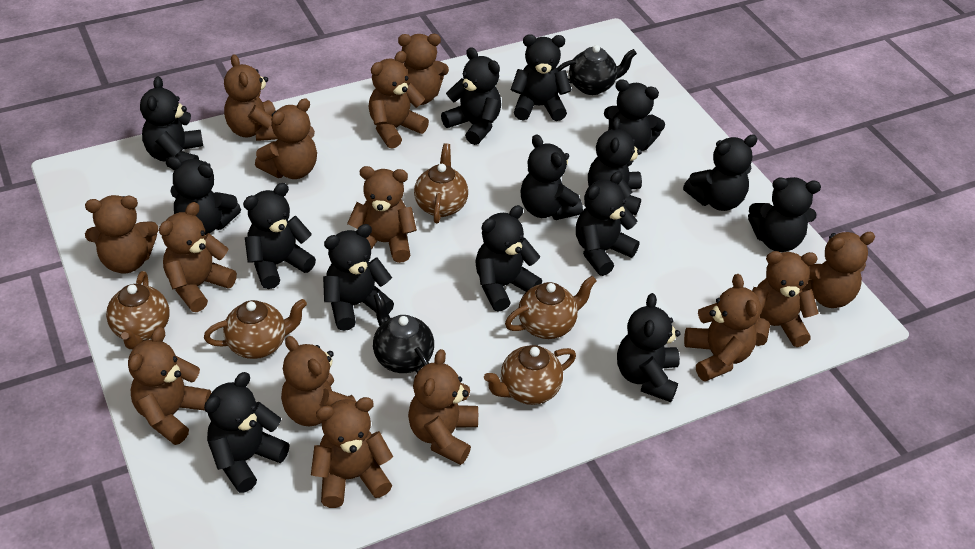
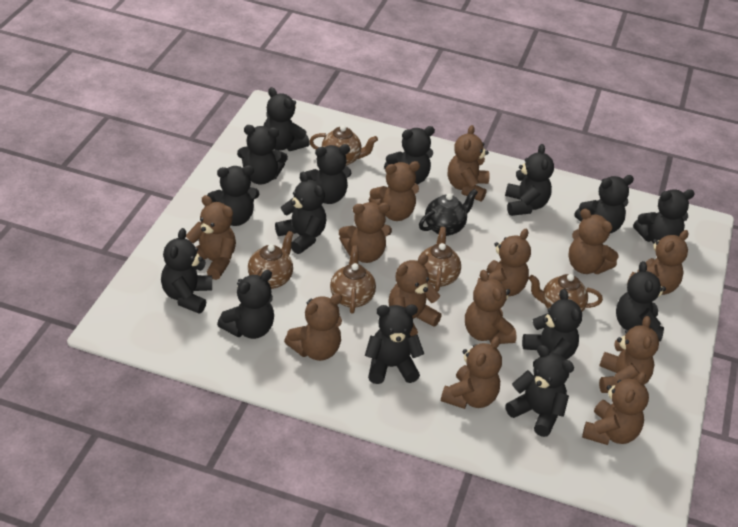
black teapot: [373,292,434,373] [557,45,637,95] = 2 -> [419,189,478,236] = 1
brown teddy bear: [85,195,159,273] [128,327,211,445] [159,202,237,312] [224,54,278,141] [255,98,317,179] [281,336,356,426] [311,397,393,508] [347,166,417,263] [368,51,429,149] [398,34,449,105] [408,349,478,465] [684,274,761,381] [752,251,819,347] [802,232,875,308] = 14 -> [186,195,236,280] [284,293,342,361] [339,202,392,263] [369,161,420,221] [388,254,442,336] [441,336,502,409] [448,125,490,202] [465,270,517,344] [477,229,531,296] [568,208,618,274] [582,372,649,445] [599,316,659,393] [627,230,689,295] = 13

